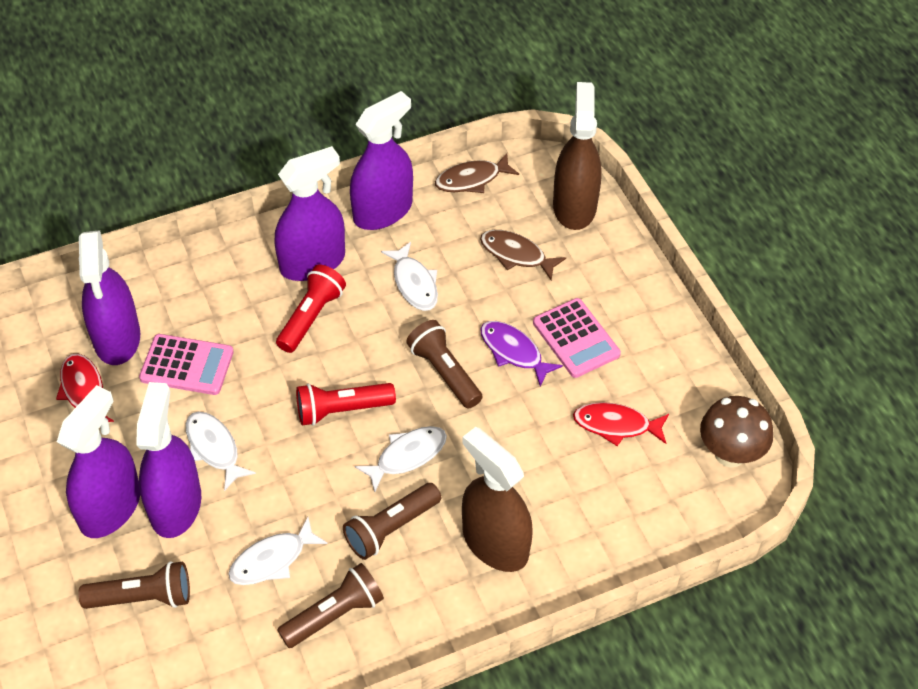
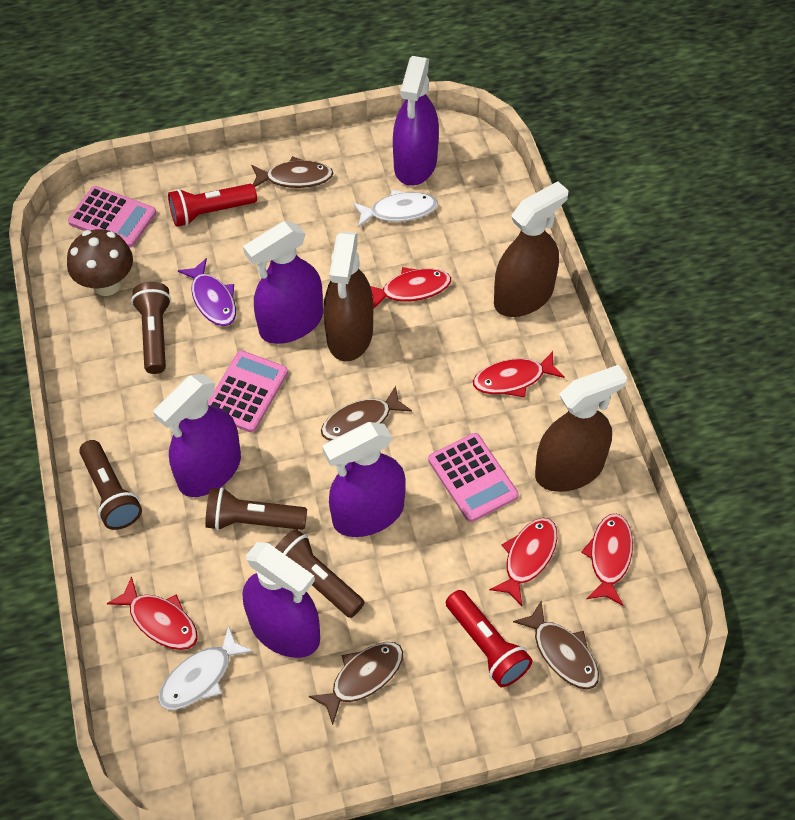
brown fish: [435,153,519,193] [480,230,566,280] = 2 -> [252,156,333,188] [309,642,403,725] [321,386,412,440] [513,600,599,689] = 4
brown spray bottle: [462,427,533,572] [553,82,602,230] = 2 -> [323,231,373,361] [494,181,569,317] [535,365,627,492] = 3
pink calculator: [139,334,234,395] [533,298,621,378] = 2 -> [68,186,156,248] [208,350,288,432] [428,433,519,522] = 3
red fish: [56,354,114,422] [573,402,669,446] = 2 -> [107,576,198,650] [370,267,451,309] [473,351,565,398] [489,518,557,606] [581,513,633,606] = 5
white fish: [186,411,256,491] [228,517,328,585] [355,426,447,492] [381,242,438,311] = 4 -> [158,626,253,710] [353,189,438,227] = 2

